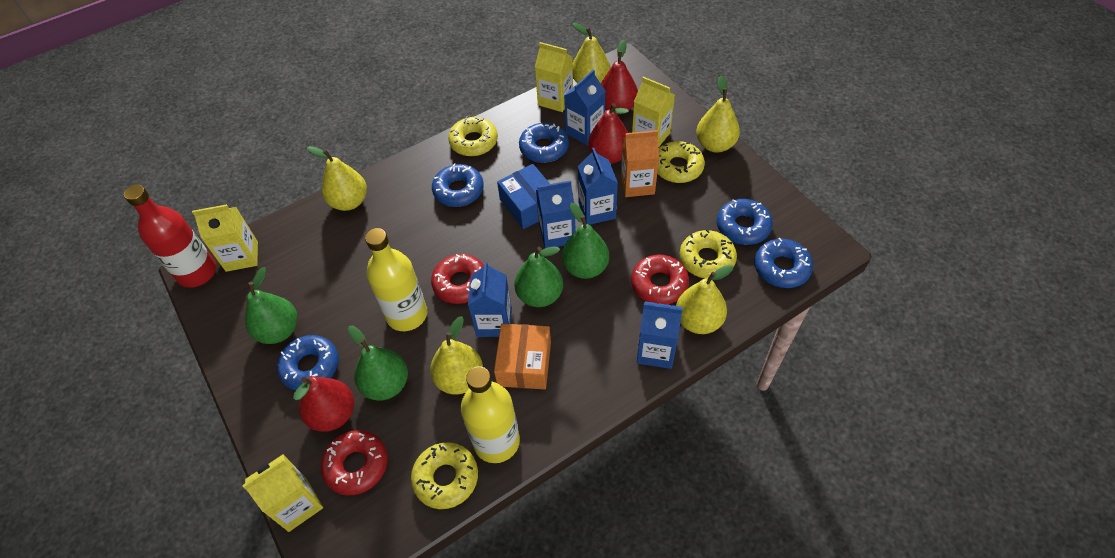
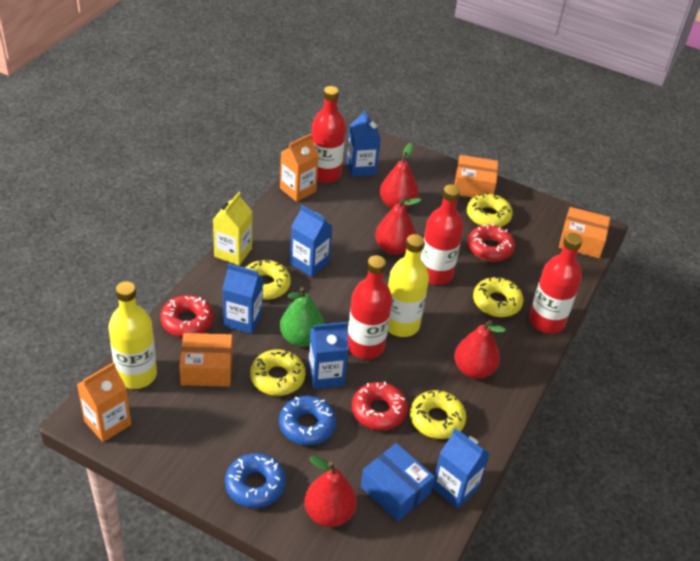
blue donut: [277,335,339,391] [432,163,484,207] [519,123,569,163] [717,199,773,245] [754,238,813,288] = 5 -> [225,453,286,508] [279,396,337,446] = 2
green pear: [245,267,297,344] [348,326,408,401] [514,247,563,307] [562,203,609,279] = 4 -> [280,287,324,347] = 1
orange box: [494,324,551,389] = 1 -> [179,333,233,387] [454,155,498,198] [559,207,610,258] = 3
orange carton: [621,130,659,197] = 1 -> [77,362,131,442] [280,134,319,202] = 2
red bottle: [124,185,216,288] = 1 -> [311,86,346,183] [348,255,392,359] [421,184,464,285] [529,233,582,334] = 4
red pear: [293,376,354,432] [588,103,629,164] [601,40,638,111] = 3 -> [304,456,357,527] [375,197,421,255] [380,143,418,209] [454,320,506,379] = 4
yellow carton: [192,204,258,272] [242,454,323,532] [535,42,573,112] [632,77,675,147] = 4 -> [213,192,253,265] = 1
yellow donut: [411,442,478,509] [448,116,498,156] [657,141,705,183] [680,229,737,279] = 4 -> [245,259,291,300] [250,349,306,396] [410,389,466,439] [467,192,513,227] [473,277,523,317] = 5
yellow pear: [307,146,367,211] [430,316,483,395] [573,23,611,83] [676,265,733,334] [696,76,740,153] = 5 -> none = 0

